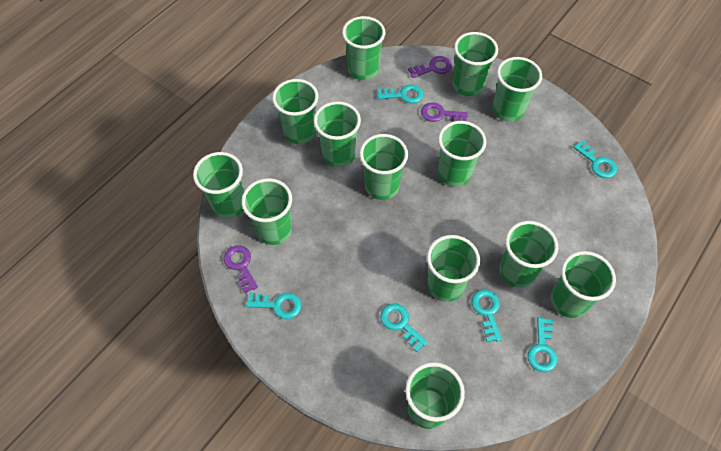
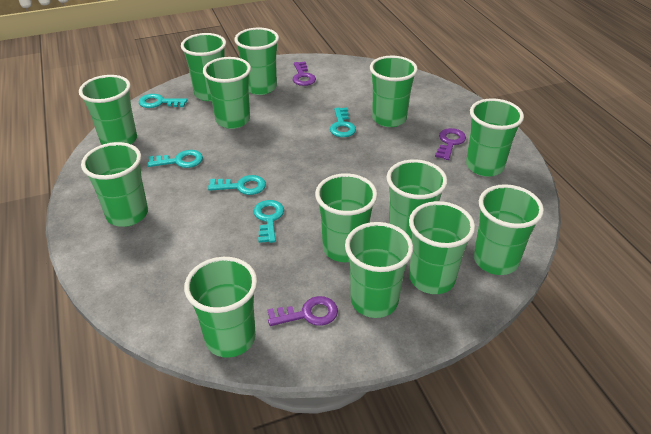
turquoise key: [246,293,302,319] [378,84,423,103] [380,304,428,352] [472,290,502,342] [528,317,557,372] [573,140,617,178] = 6 -> [139,94,187,108] [147,150,203,168] [208,175,266,195] [253,200,284,243] [330,108,356,137] = 5

